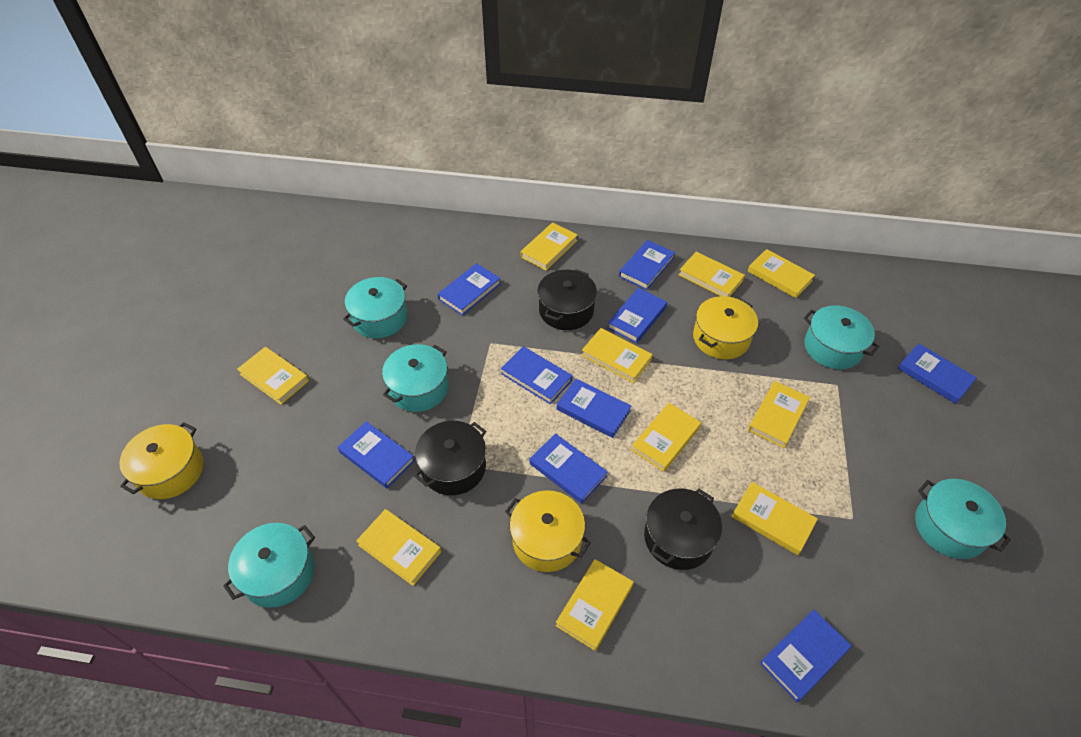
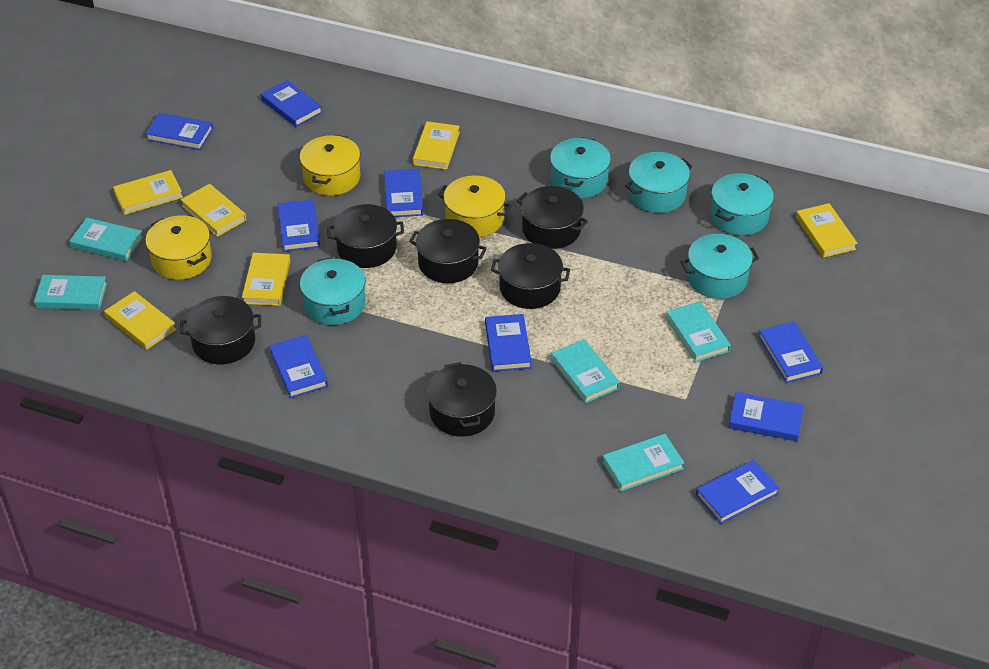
black pot: [414,421,486,495] [537,269,597,330] [644,489,722,570] = 3 -> [180,296,261,364] [327,204,404,268] [409,219,487,283] [427,362,497,437] [491,243,570,309] [517,186,588,249] = 6
turquoise book: none = 0 -> [34,275,107,310] [69,218,143,261] [551,339,620,403] [602,434,684,492] [666,301,731,362] = 5
yellow book: [237,347,309,405] [356,509,441,586] [520,222,578,270] [556,559,634,651] [581,328,653,383] [631,403,701,472] [679,252,745,297] [732,482,818,555] [748,249,815,298] [748,381,810,448] = 10 -> [104,291,177,350] [113,170,183,215] [181,184,247,237] [242,253,290,306] [413,121,460,170] [796,203,858,258] = 6

